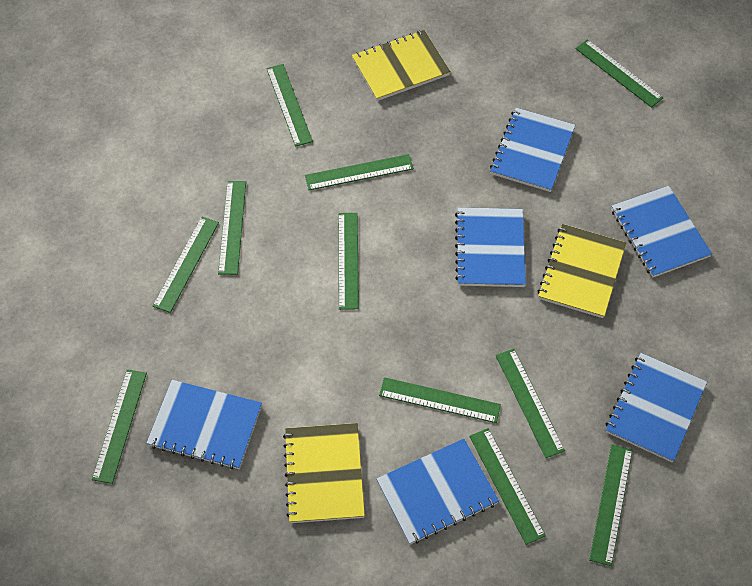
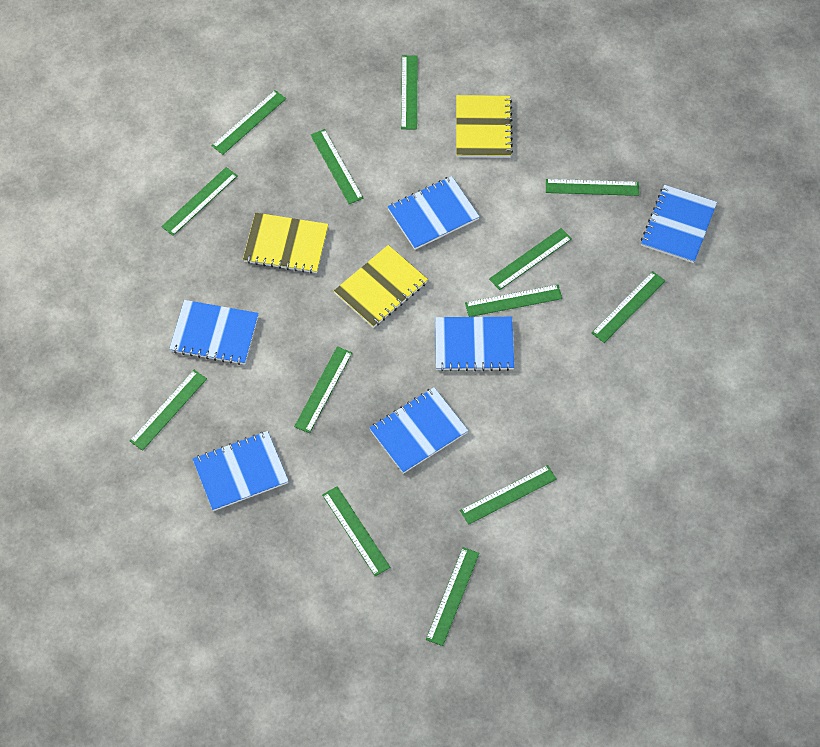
green ruler: [92,369,147,484] [153,217,219,313] [218,181,246,275] [266,64,313,147] [305,154,414,190] [338,213,359,310] [379,377,501,423] [469,428,546,545] [496,349,565,458] [576,39,664,108] [589,444,632,566] = 11 -> [130,370,207,451] [161,167,238,236] [212,90,286,155] [294,346,352,433] [311,129,363,204] [322,486,390,576] [401,55,418,129] [426,547,480,646] [460,465,557,525] [465,284,562,317] [489,228,572,290] [546,179,639,196] [592,271,665,343] = 13

